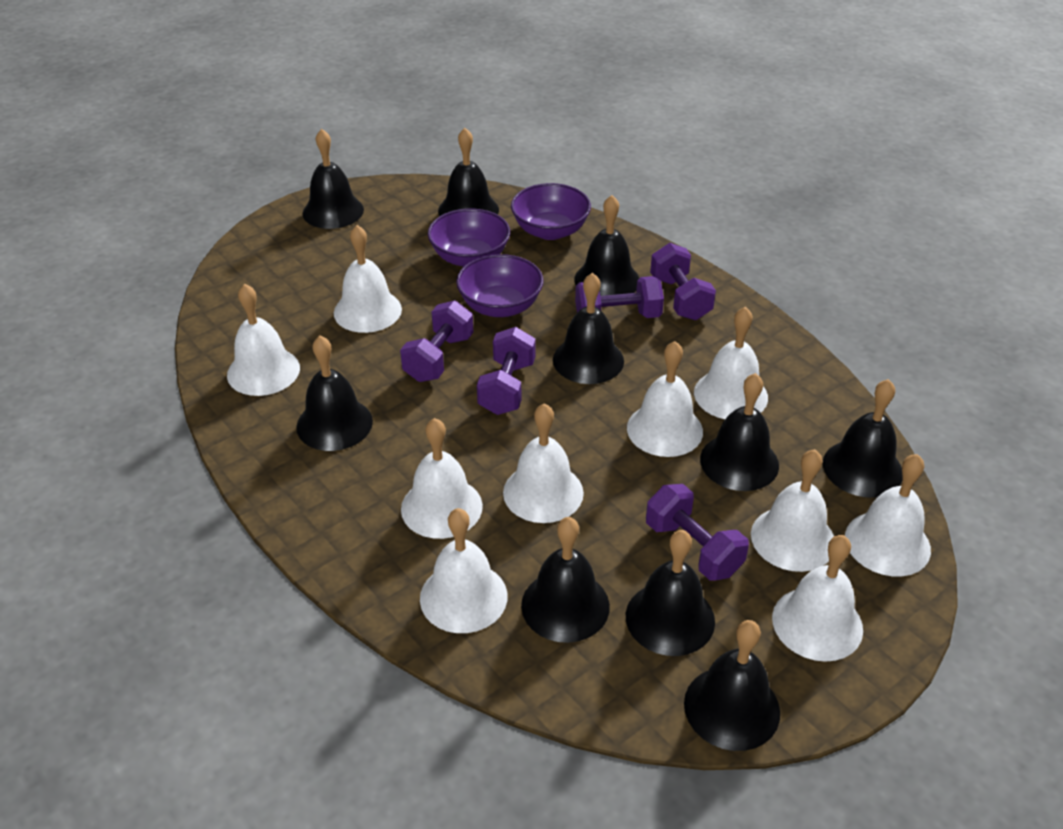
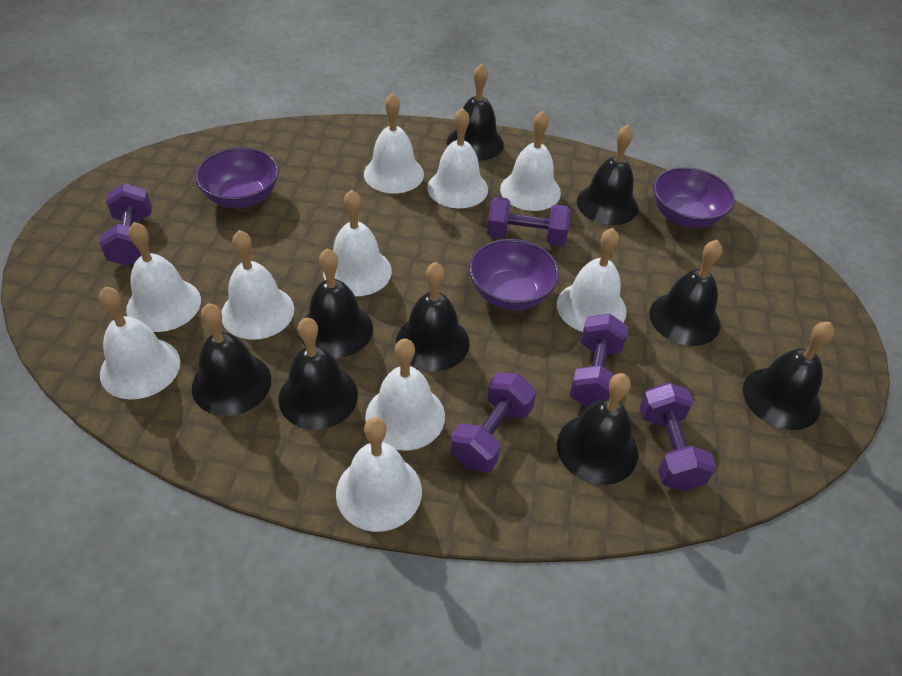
black bell: [296,336,373,451] [302,129,364,229] [438,128,499,216] [521,517,610,643] [553,273,624,384] [574,195,639,296] [626,530,715,656] [684,620,780,751] [700,373,779,491] [823,379,903,497] = 10 -> [192,303,271,416] [278,318,358,430] [300,248,373,358] [396,262,469,371] [447,64,504,161] [557,373,638,485] [577,125,638,225] [649,240,722,346] [743,322,834,430] = 9

